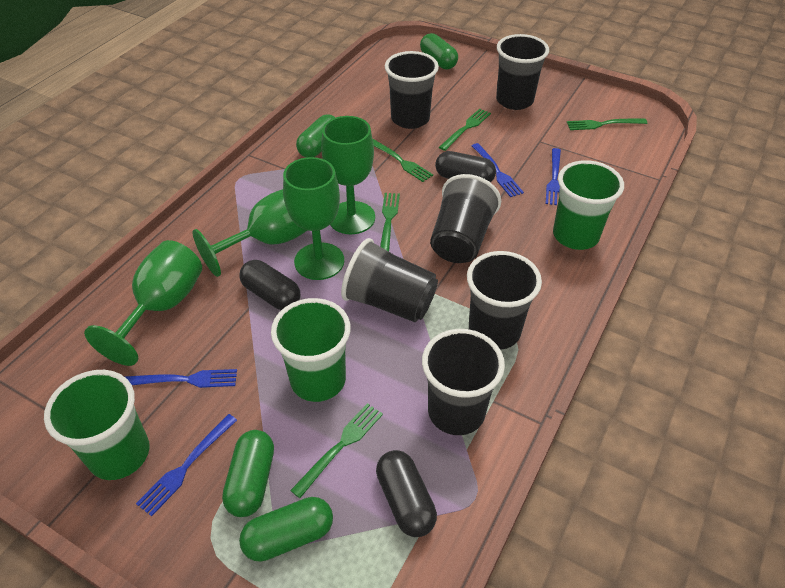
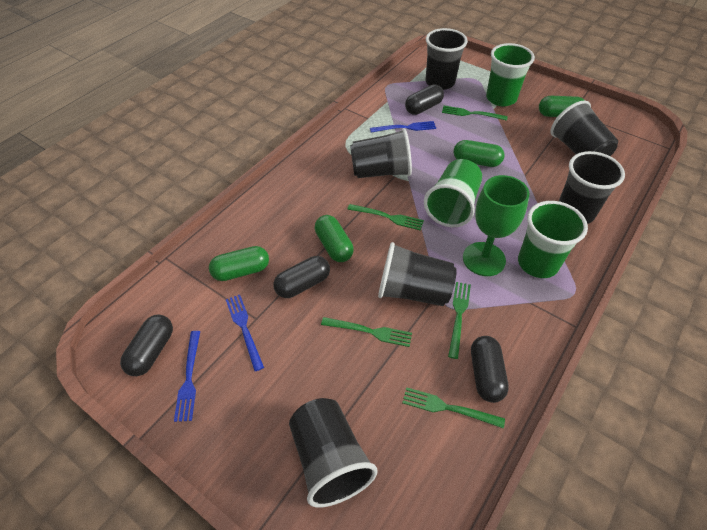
black capsule: [239,260,300,310] [376,450,437,537] [435,151,496,183] = 3 -> [120,315,173,376] [273,256,330,298] [405,84,444,115] [471,336,509,403] = 4
blue fork: [124,369,237,388] [136,414,237,517] [472,143,524,197] [545,148,561,205] = 4 -> [174,331,200,422] [226,295,264,371] [370,121,436,132] = 3
green goblet: [84,240,202,366] [192,189,308,277] [283,157,344,280] [321,116,375,234] = 4 -> [463,175,529,276] = 1

